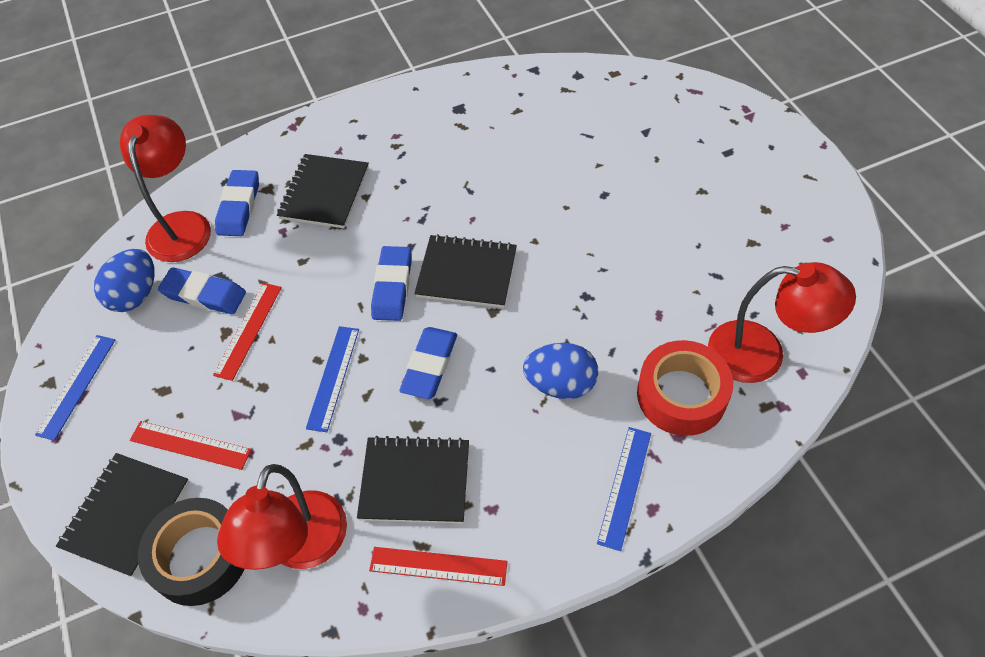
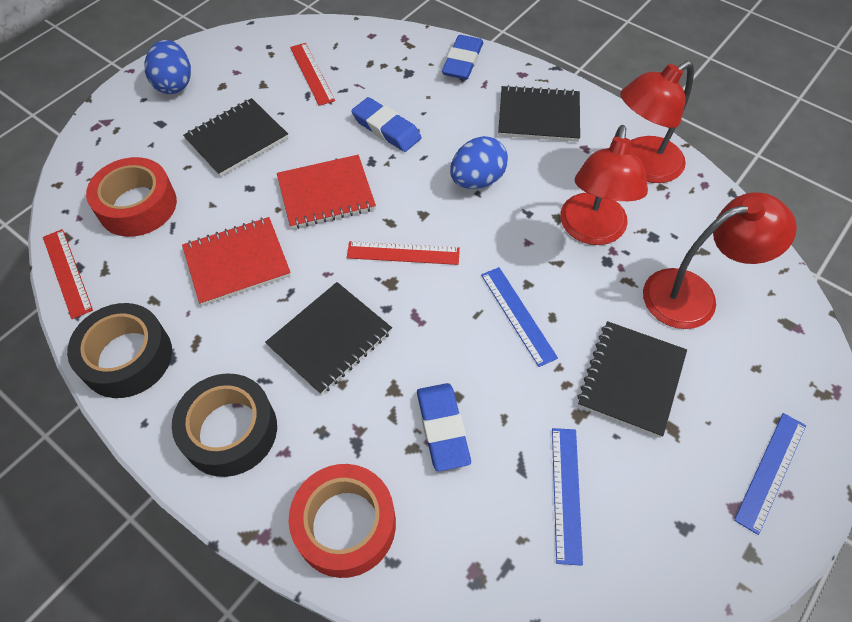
black tape: [138,498,244,606] = 1 -> [67,303,172,398] [172,373,277,477] = 2
blue eraser: [158,267,246,314] [215,170,259,236] [371,246,412,321] [399,327,457,399] = 4 -> [351,97,421,152] [417,383,471,471] [442,35,483,80] = 3
red notebook: none = 0 -> [182,217,291,306] [277,155,376,229] = 2
red tape: [637,340,733,436] = 1 -> [86,157,177,237] [289,464,396,578] = 2

